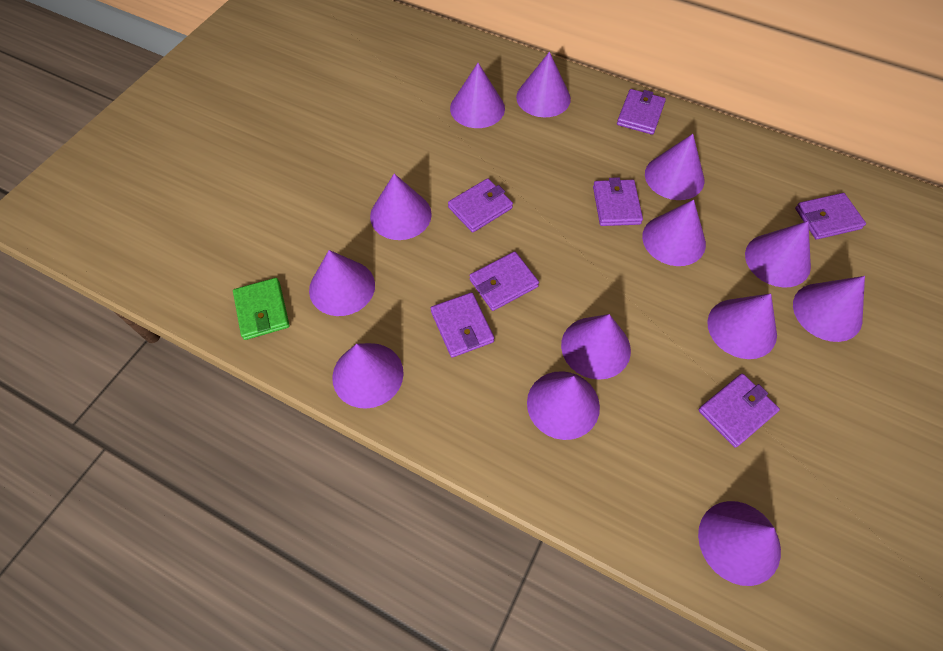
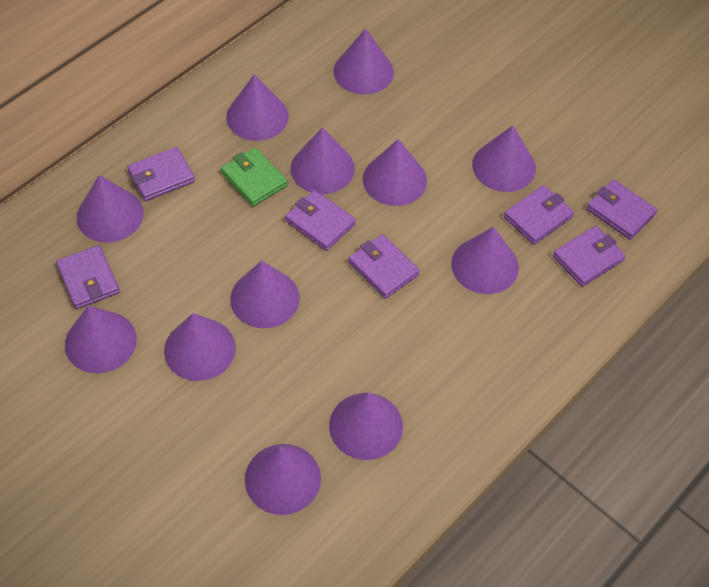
purple cone: [309,250,375,316] [332,343,404,409] [370,174,432,240] [450,63,505,128] [516,52,571,117] [527,371,600,440] [561,314,631,380] [642,200,706,266] [645,134,704,200] [698,501,781,586] [707,293,777,359] [745,221,811,288] [793,276,865,342] = 13 -> [65,305,137,374] [77,175,144,243] [164,313,236,381] [226,74,289,141] [230,261,300,328] [245,444,321,515] [291,127,355,194] [329,393,403,460] [334,28,394,94] [363,139,427,206] [451,227,519,294] [472,125,536,192] = 12

